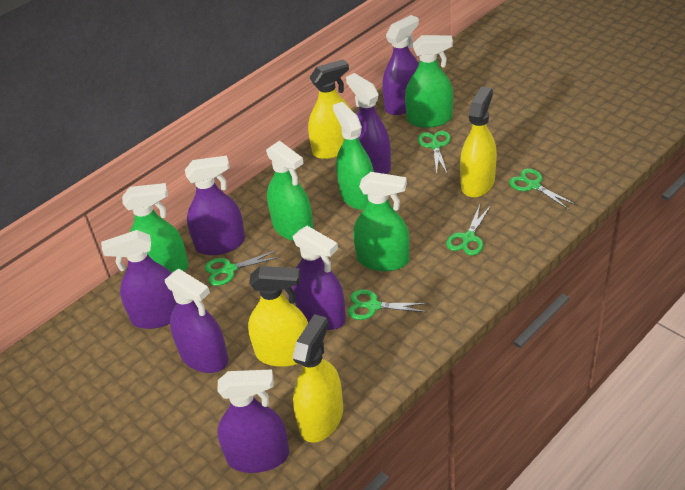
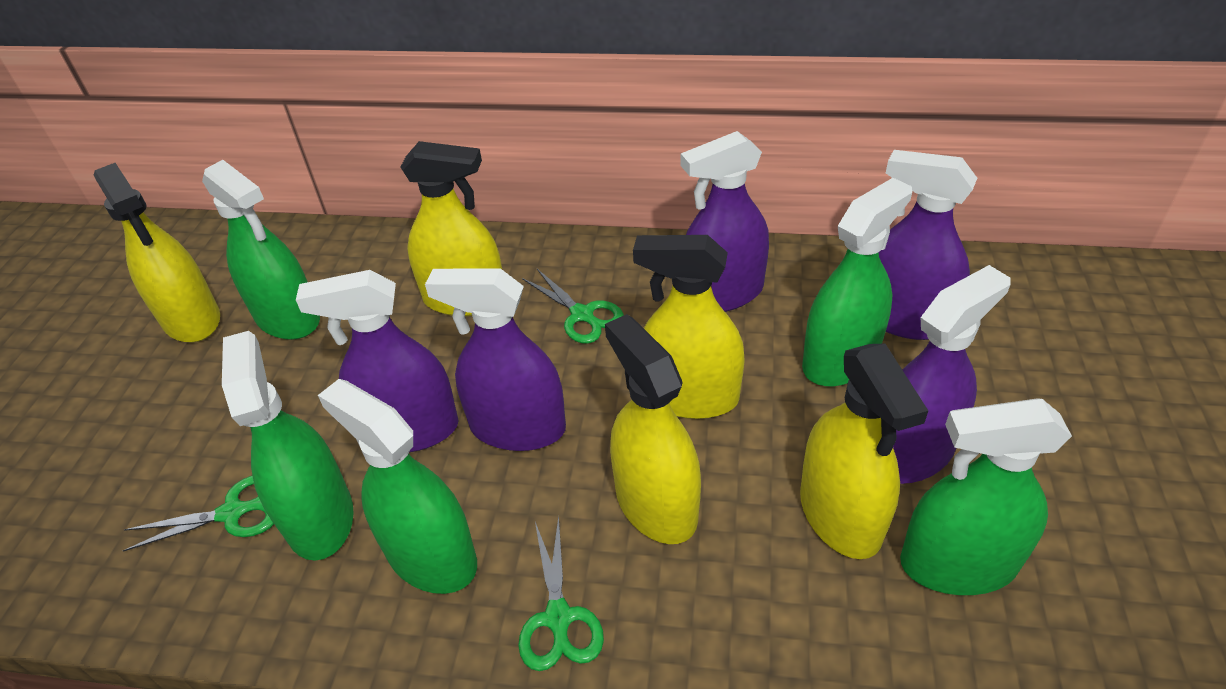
green scissors: [205,250,280,286] [348,289,428,320] [418,131,451,174] [446,205,491,255] [509,168,576,210] = 5 -> [123,476,274,552] [518,516,604,671] [522,269,624,344] = 3
purple spray bottle: [101,230,177,329] [165,269,228,373] [185,156,245,255] [217,370,289,473] [292,226,346,330] [346,73,391,174] [382,15,419,115] = 7 -> [296,270,459,452] [425,268,566,451] [681,131,769,312] [878,150,977,340] [893,265,1011,484] = 5
yellow spray bottle: [248,266,308,367] [292,314,343,443] [308,59,351,159] [460,86,497,198] = 4 -> [94,163,220,342] [400,141,502,316] [605,314,701,544] [633,235,745,419] [800,344,928,559] = 5

